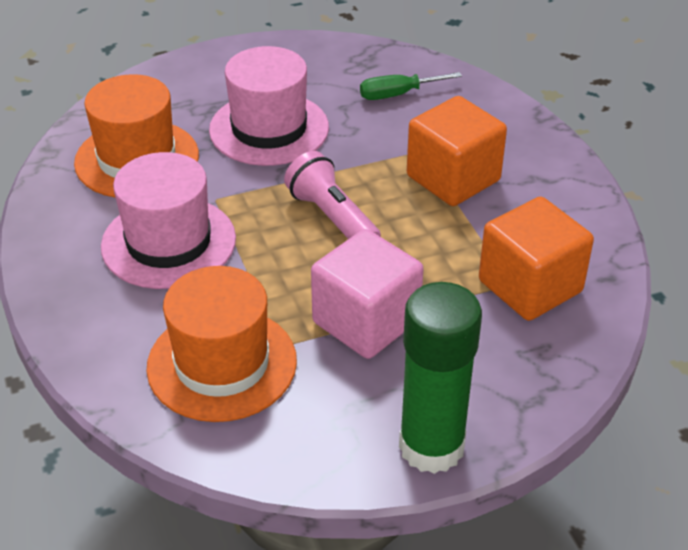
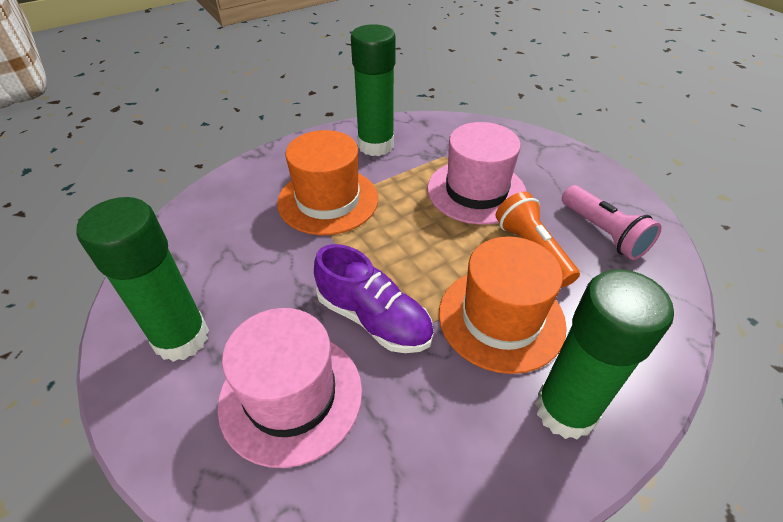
green glue stick: [399,282,482,474] = 1 -> [76,197,209,362] [351,24,396,156] [535,269,674,440] = 3
green screwdriver: [360,72,462,100] = 1 -> none = 0
orange cube: [407,96,507,206] [479,197,594,321] = 2 -> none = 0
orange flashlight: none = 0 -> [496,192,580,287] = 1
pink cube: [311,229,424,359] = 1 -> none = 0
purple shoe: none = 0 -> [314,244,434,353] = 1

